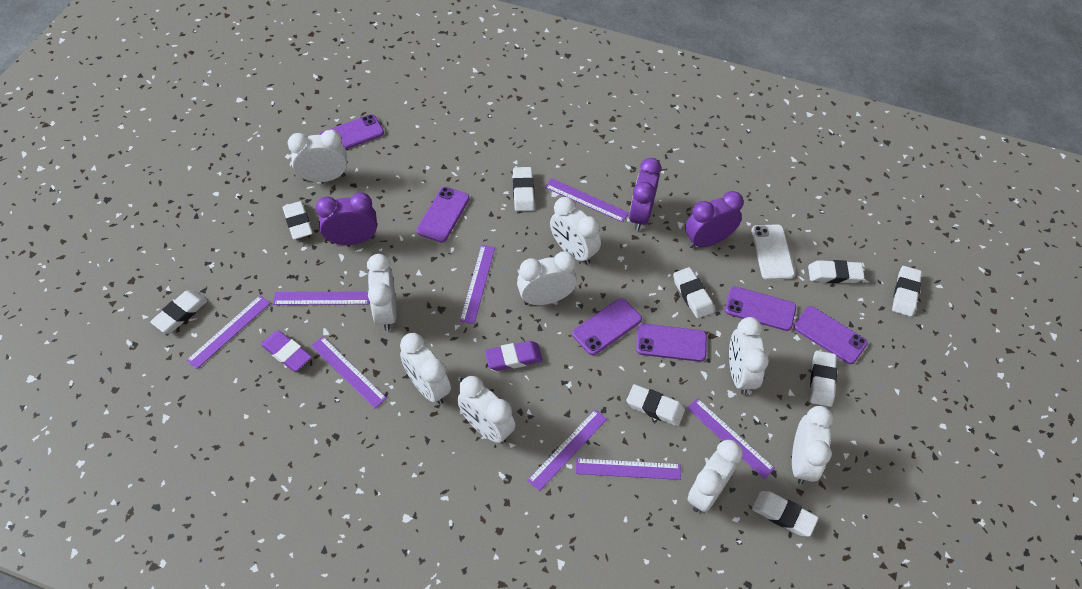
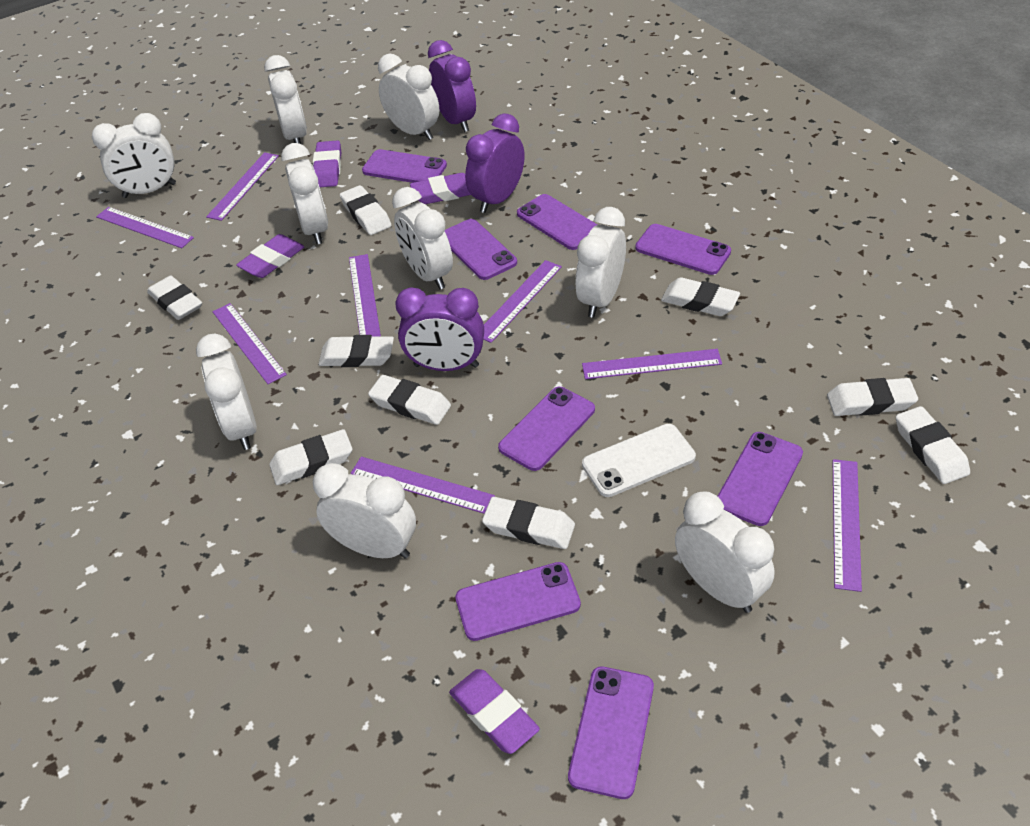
purple eraser: [261,331,312,371] [485,341,543,371] = 2 -> [236,234,305,278] [313,140,341,187] [410,173,471,204] [449,669,540,754] = 4
purple phone: [319,114,384,149] [417,187,469,243] [572,298,642,355] [636,324,707,362] [725,286,796,331] [794,306,868,364] = 6 -> [362,149,447,183] [445,219,517,280] [455,562,581,641] [498,387,595,471] [517,194,597,250] [568,666,654,799] [635,224,731,275] [718,432,803,526] = 8

